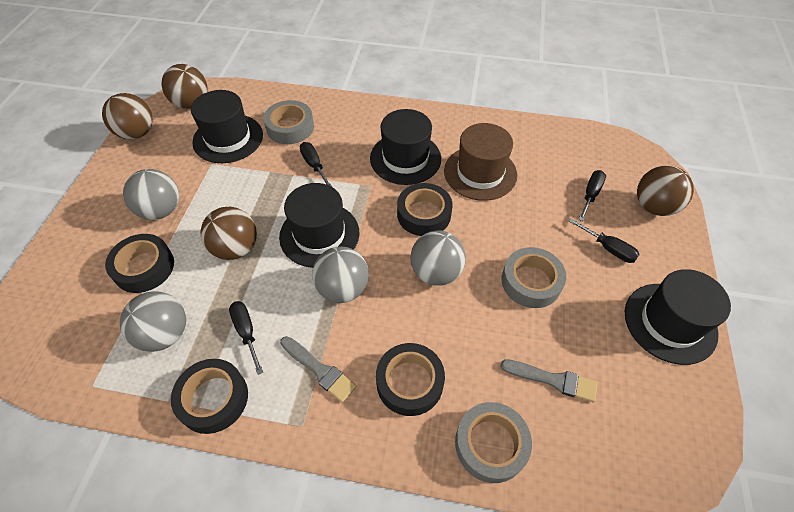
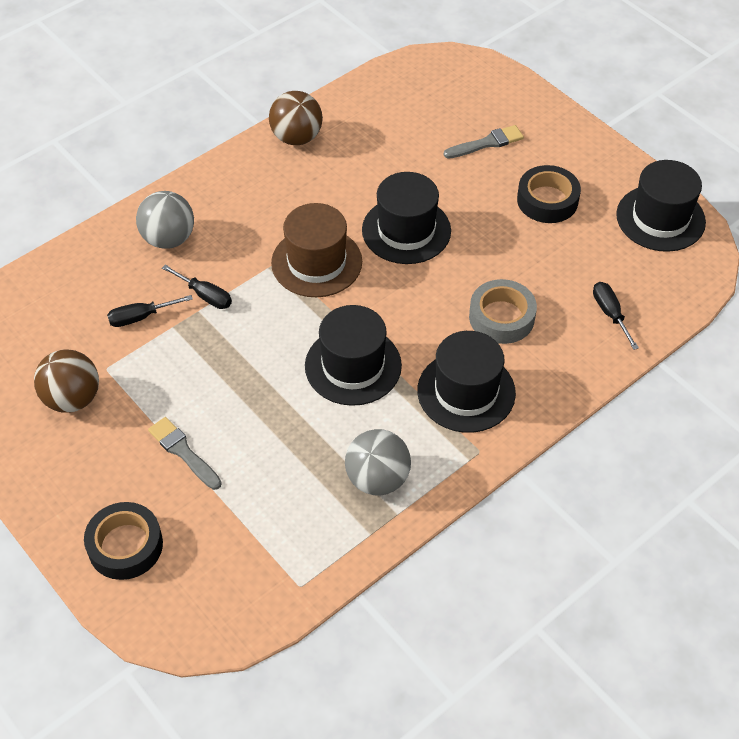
black screwdriver: [229,301,263,375] [300,142,332,187] [569,218,640,263] [579,170,606,221] = 4 -> [107,295,193,327] [162,265,232,309] [593,282,639,350] = 3
black tape: [105,234,174,293] [171,359,248,434] [376,343,445,416] [397,183,453,236] = 4 -> [84,502,163,580] [517,165,581,223] = 2
brown ball: [102,93,153,139] [161,64,207,109] [200,207,257,260] [637,165,694,216] = 4 -> [34,349,99,413] [269,91,323,145] = 2
grey ball: [120,291,186,352] [123,169,179,220] [312,247,369,303] [410,230,466,286] = 4 -> [136,191,194,249] [345,429,411,496] = 2
grey tape: [263,100,314,144] [455,402,532,483] [502,247,566,308] = 3 -> [469,279,537,344] = 1

